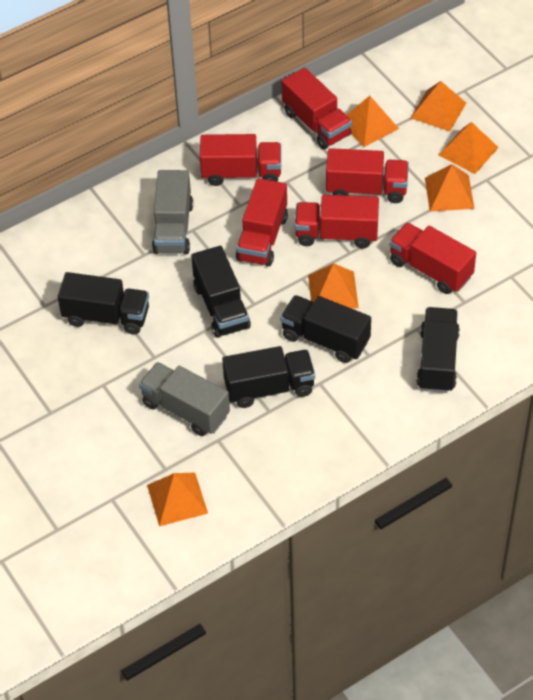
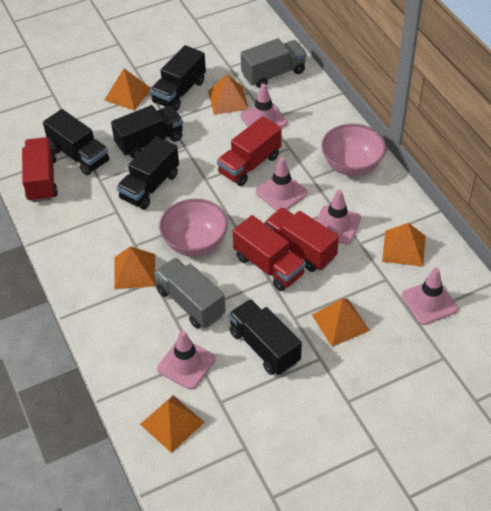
pink bowl: none = 0 -> [159,199,228,256] [321,124,386,176] = 2
pink traffic cone: none = 0 -> [157,331,216,389] [240,84,287,128] [256,157,308,211] [316,190,361,244] [402,268,458,325] = 5
red truck: [200,134,281,186] [236,178,288,266] [282,68,352,149] [295,195,379,249] [326,148,409,203] [389,223,476,294] = 6 -> [22,137,58,202] [217,116,282,186] [233,215,306,291] [264,207,339,272] = 4

